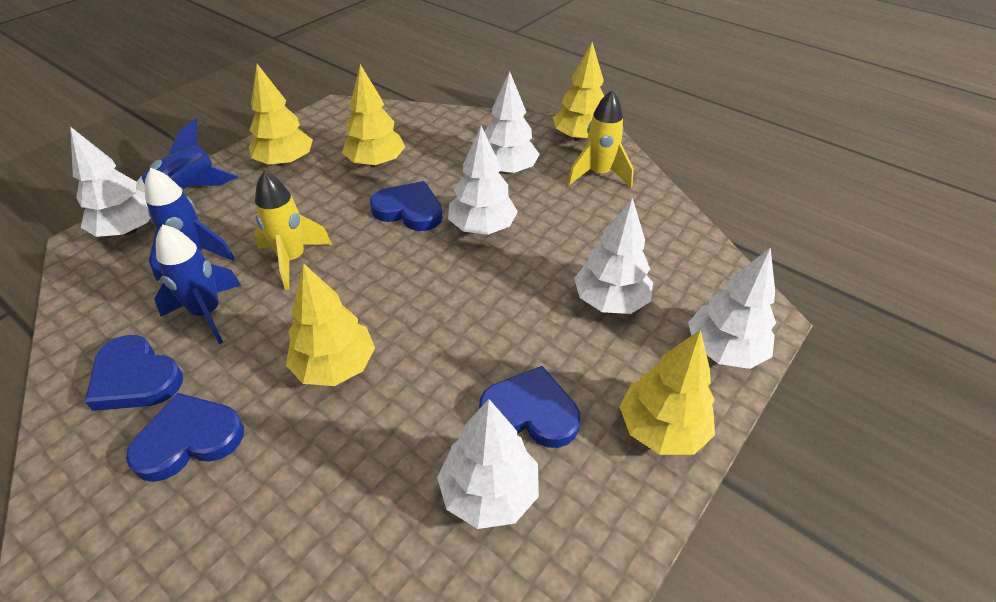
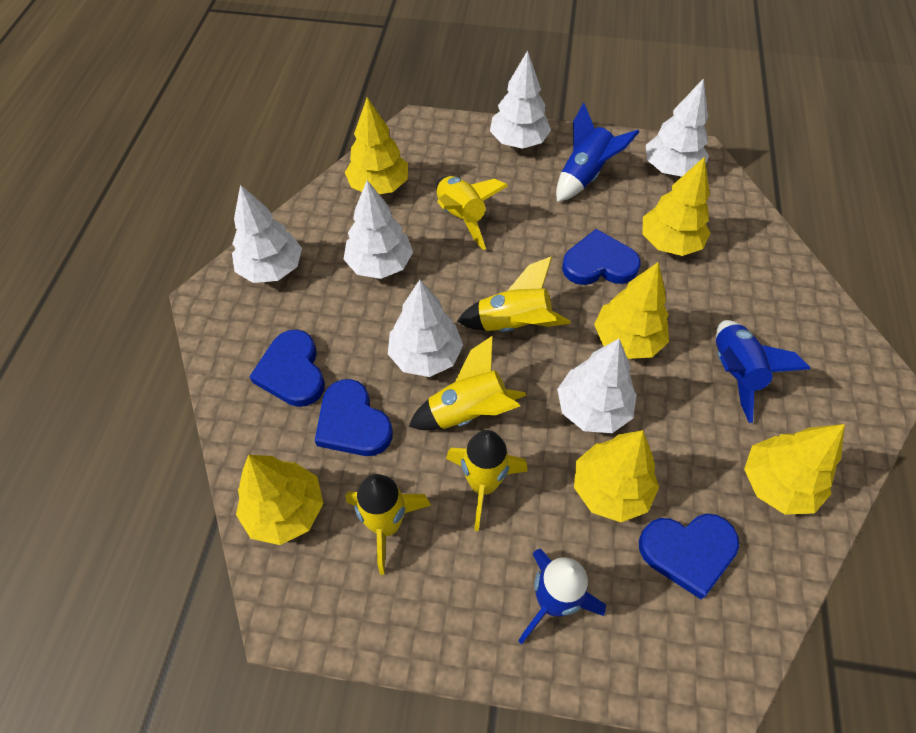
yellow rocket: [254,171,332,290] [567,90,633,187] = 2 -> [346,474,431,575] [409,336,526,430] [436,176,508,250] [446,430,528,531] [457,256,571,332] = 5
yellow tree: [249,64,313,167] [286,263,375,386] [342,64,405,167] [553,42,604,142] [619,330,715,455] = 5 -> [236,455,323,545] [345,97,408,194] [574,430,659,522] [594,262,669,359] [643,157,710,256] [744,424,845,515] = 6

